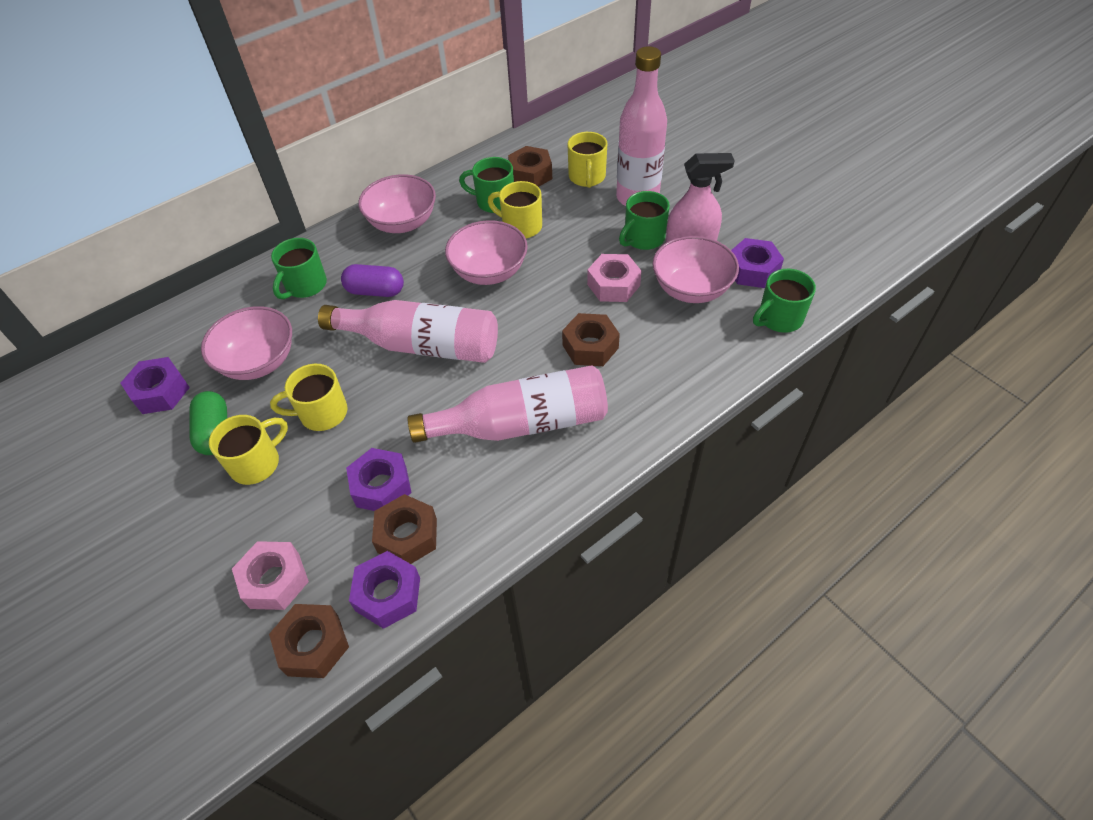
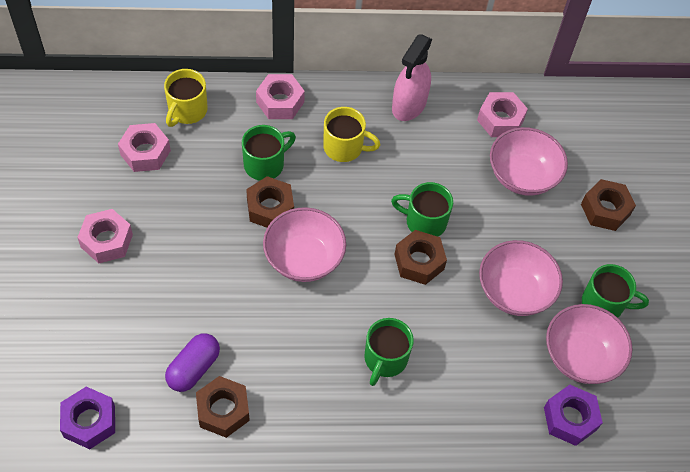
green capsule: [189,391,227,455] = 1 -> none = 0
pink bottle: [318,300,498,363] [407,365,608,443] [616,46,667,206] = 3 -> none = 0
pink nut: [232,541,309,610] [587,254,641,302] = 2 -> [77,209,133,263] [118,123,171,172] [256,74,305,119] [477,92,528,137] = 4
purple nut: [120,357,190,414] [346,448,412,511] [349,551,420,629] [731,238,784,288] = 4 -> [60,387,115,449] [544,385,603,446] = 2
yellow mug: [209,415,288,485] [270,364,347,431] [488,181,542,239] [568,132,607,188] = 4 -> [164,69,208,127] [323,107,380,162] = 2

